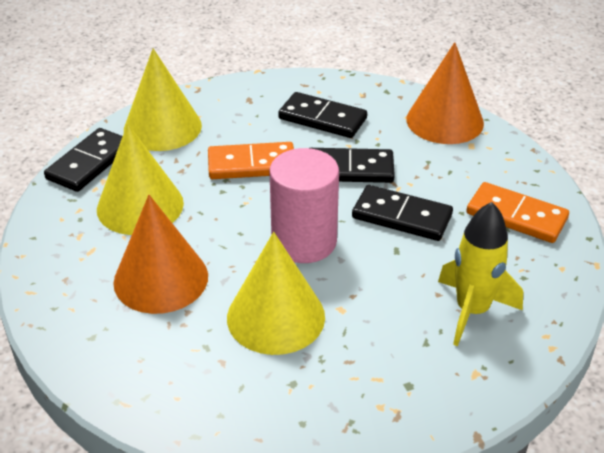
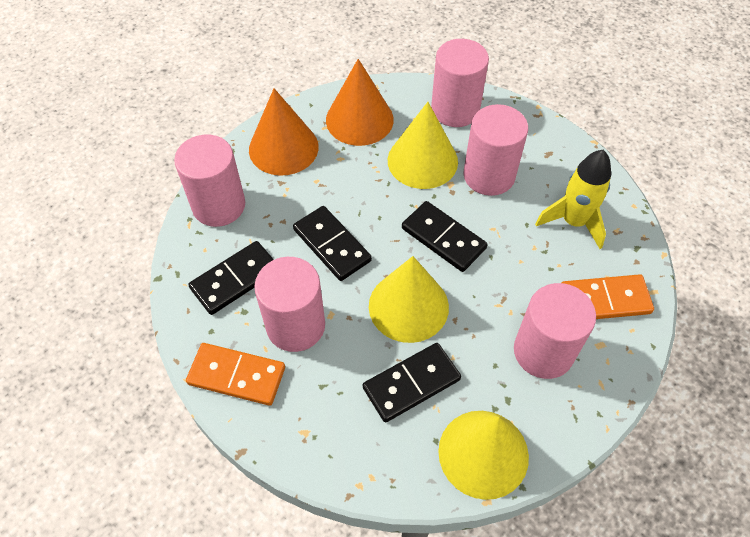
pink cylinder: [270,148,339,263] = 1 -> [174,135,245,227] [254,257,325,352] [431,39,489,127] [463,104,528,196] [514,283,596,379] = 5

